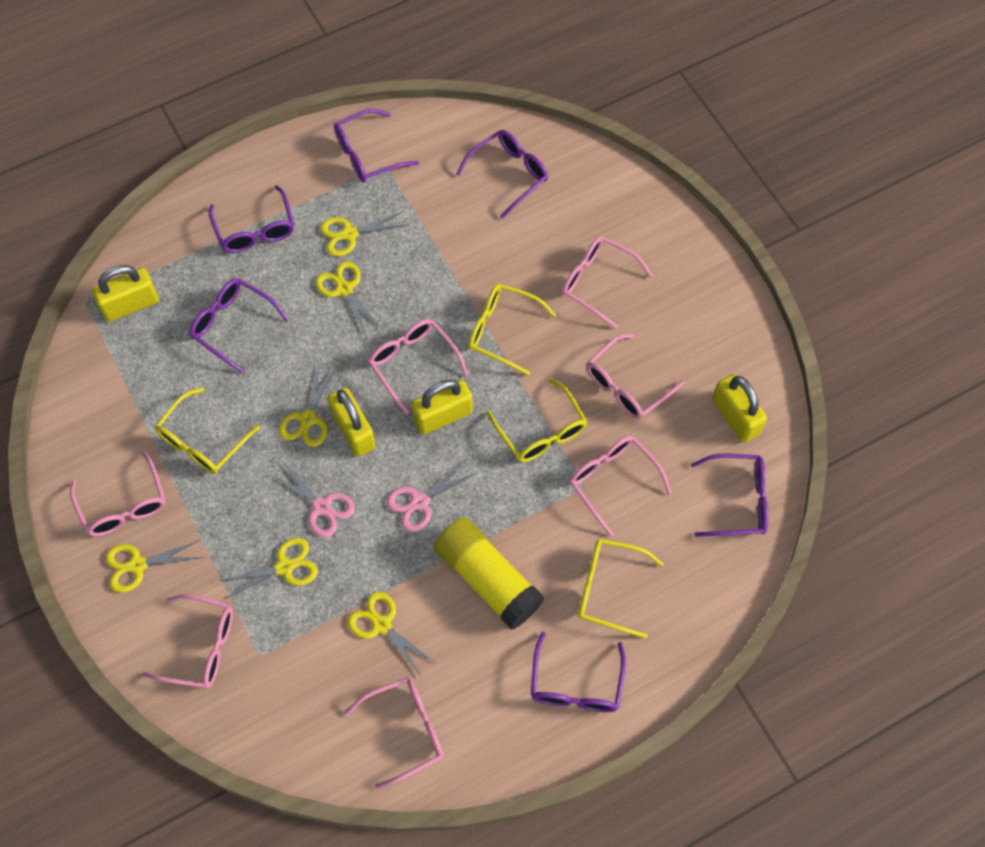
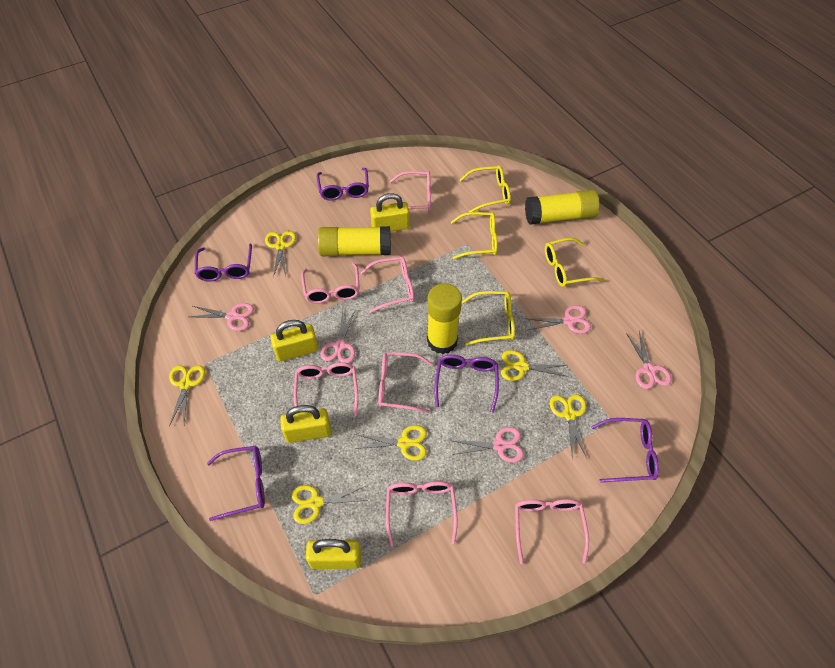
pink scissors: [269,460,355,537] [387,459,478,532] = 2 -> [190,303,254,331] [321,310,355,363] [452,427,524,462] [525,305,591,334] [626,331,671,389] = 5
purple glasses: [190,279,289,374] [208,185,294,253] [334,109,419,183] [456,130,548,219] [531,632,626,712] [691,453,768,537] = 6 -> [195,243,252,281] [207,446,265,521] [317,168,369,201] [434,355,499,413] [591,418,659,483] = 5
yellow glue stick: [434,517,544,630] = 1 -> [317,226,391,256] [427,283,462,354] [525,190,599,225] = 3

